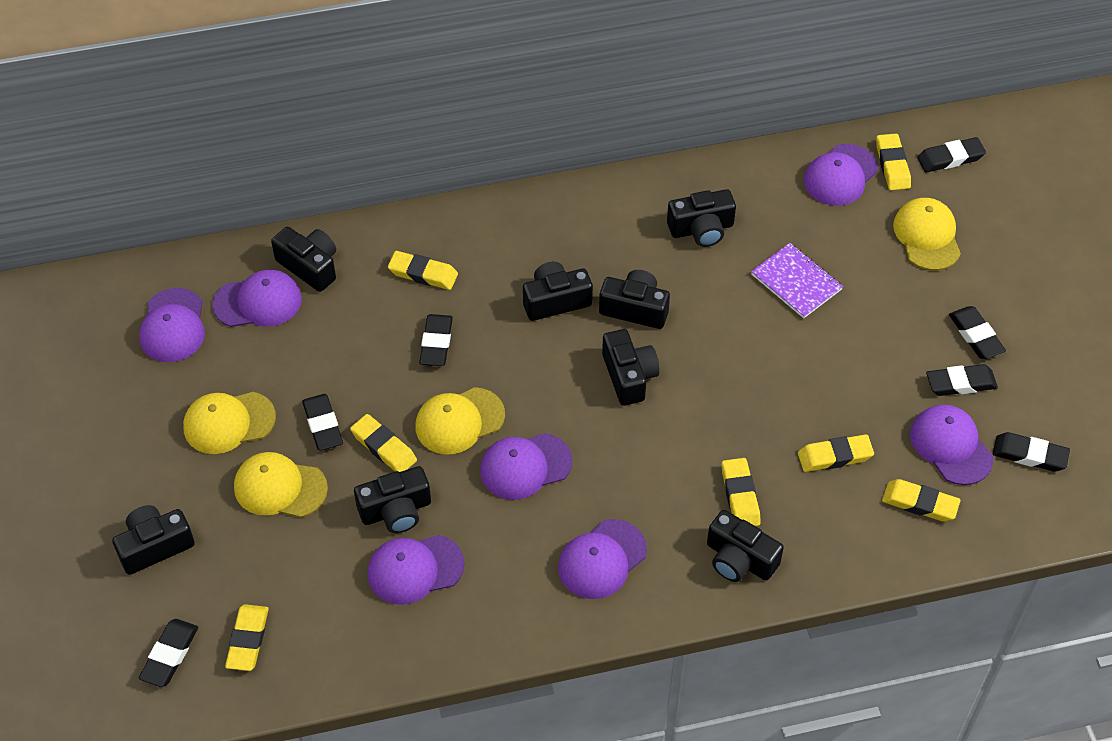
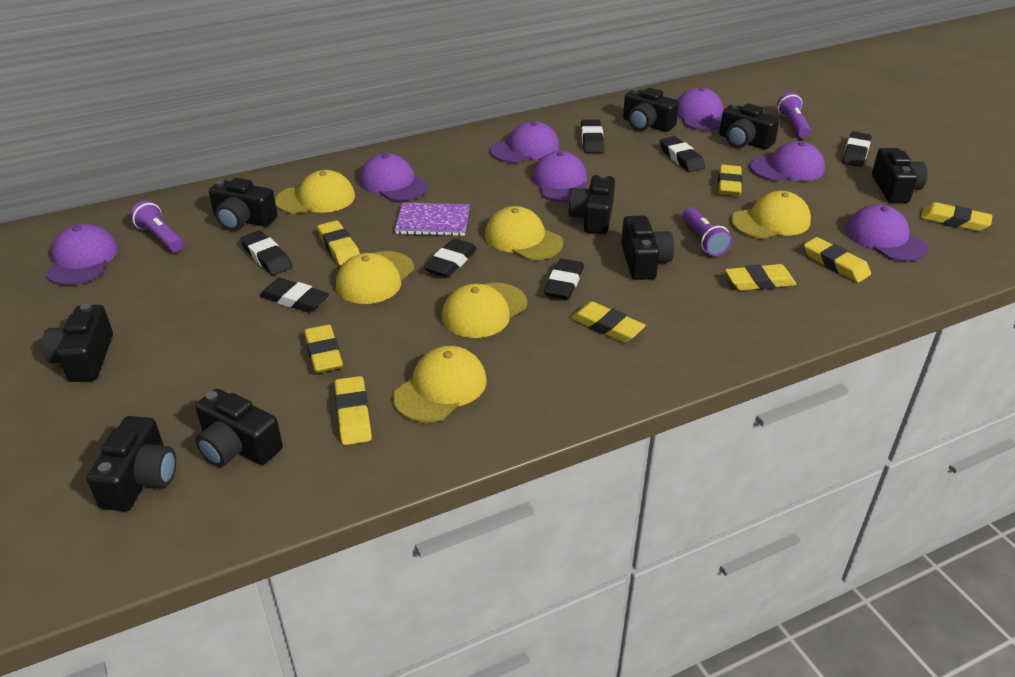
black camera: [112,505,195,575] [271,227,336,292] [354,466,431,533] [523,262,593,321] [599,270,670,329] [602,329,660,406] [667,189,736,247] [707,510,784,582] = 8 -> [42,303,113,382] [87,416,176,511] [195,389,283,467] [209,178,277,231] [568,173,615,234] [621,215,674,280] [623,88,679,132] [719,103,780,149] [872,148,928,203] = 9
purple flashlight: none = 0 -> [130,200,184,252] [682,207,732,256] [777,92,811,138] = 3
yellow cap: [183,392,276,454] [234,452,328,518] [415,387,505,455] [893,198,961,270] = 4 -> [275,170,355,214] [336,251,414,304] [393,346,487,423] [442,283,527,338] [485,206,563,260] [731,191,811,239] = 6
yellow eraser: [225,604,269,671] [350,414,417,472] [388,251,458,290] [722,458,761,526] [798,434,874,472] [876,134,911,190] [882,479,961,522] = 7 -> [304,325,343,373] [317,220,360,266] [335,376,372,445] [571,301,646,343] [718,165,742,196] [725,264,797,291] [804,237,871,283] [921,202,993,231] = 8

